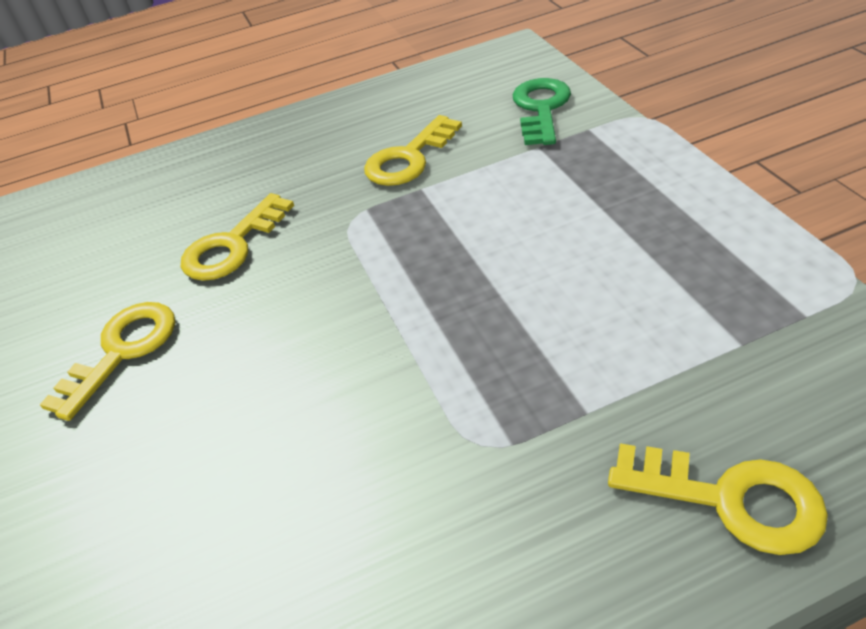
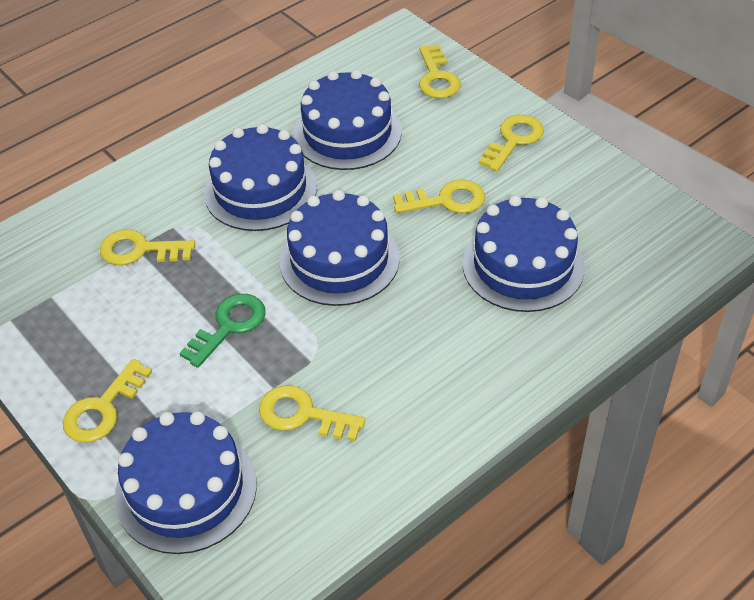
blue cake: none = 0 -> [115,411,257,554] [204,124,317,231] [280,190,400,306] [294,70,402,170] [462,195,585,312] = 5
yellow key: [40,302,175,421] [181,193,294,281] [364,115,462,186] [608,443,828,555] = 4 -> [63,359,152,443] [100,229,195,265] [259,385,365,441] [393,180,485,213] [419,45,461,99] [479,114,544,172] = 6

